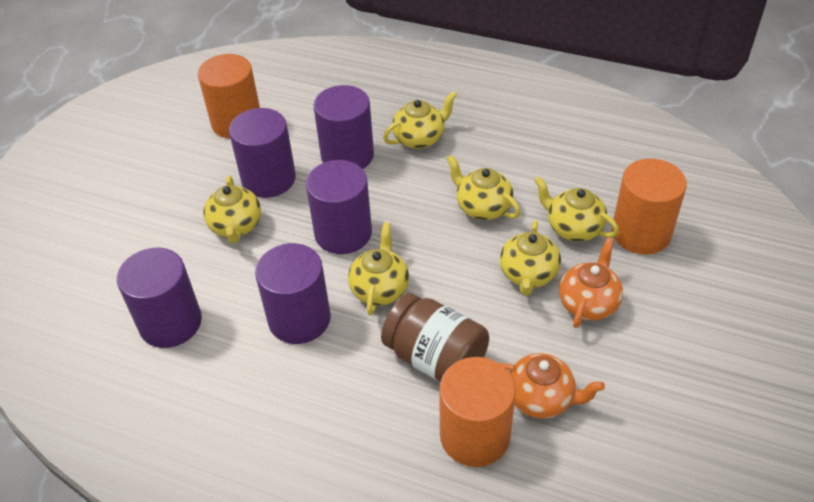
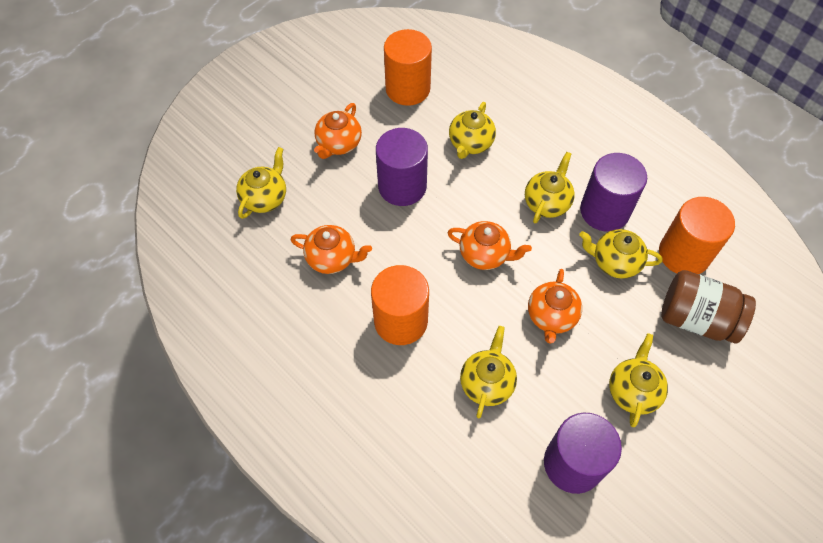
orange teapot: [500,353,605,419] [559,237,623,328] = 2 -> [291,225,372,274] [314,103,362,159] [447,221,532,270] [528,269,582,344] = 4
purple cylinder: [117,248,202,348] [229,108,296,198] [255,243,331,344] [306,160,372,254] [313,85,374,169] = 5 -> [376,128,428,206] [544,413,622,494] [580,153,647,232] = 3

